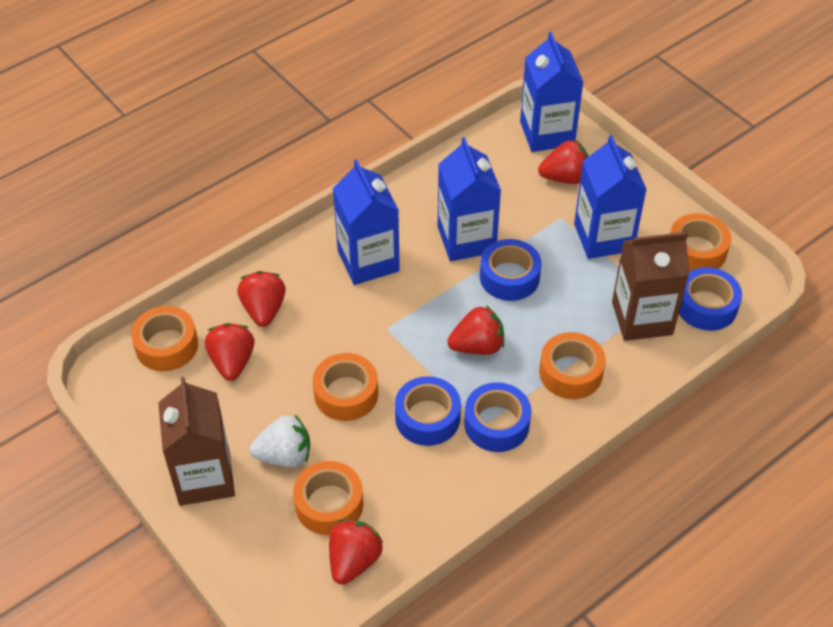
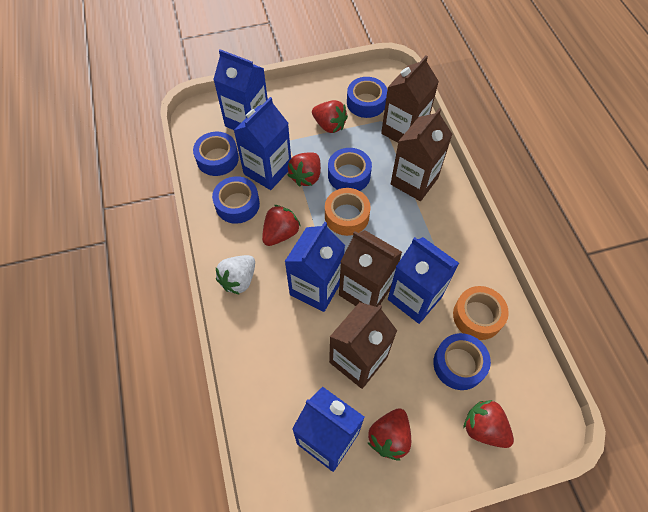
blue carton: [333,159,400,285] [438,137,501,261] [520,32,584,152] [574,135,647,259] = 4 -> [213,49,268,130] [234,97,291,190] [284,222,345,312] [292,387,365,472] [388,237,459,324] = 5
blue tape: [395,376,461,446] [464,382,531,452] [480,239,541,301] [679,267,742,331] = 4 -> [193,132,239,176] [212,176,260,224] [328,148,372,191] [347,77,387,118] [433,333,491,390] = 5
brown carton: [158,377,235,506] [612,232,689,341] = 2 -> [329,302,397,389] [339,230,402,307] [381,55,439,143] [391,108,453,201] = 4
orange tape: [131,306,198,371] [293,461,364,535] [313,353,378,421] [539,332,606,399] [670,213,731,272] = 5 -> [325,188,371,236] [453,286,509,340] = 2

